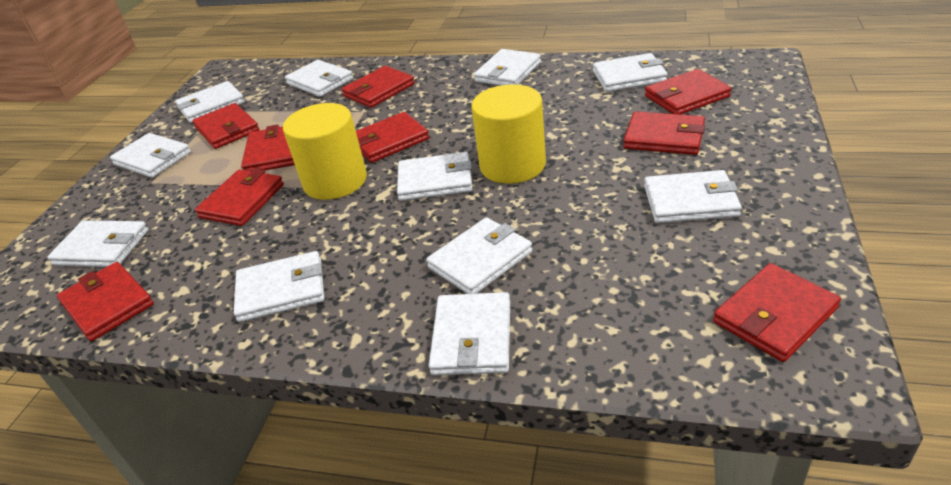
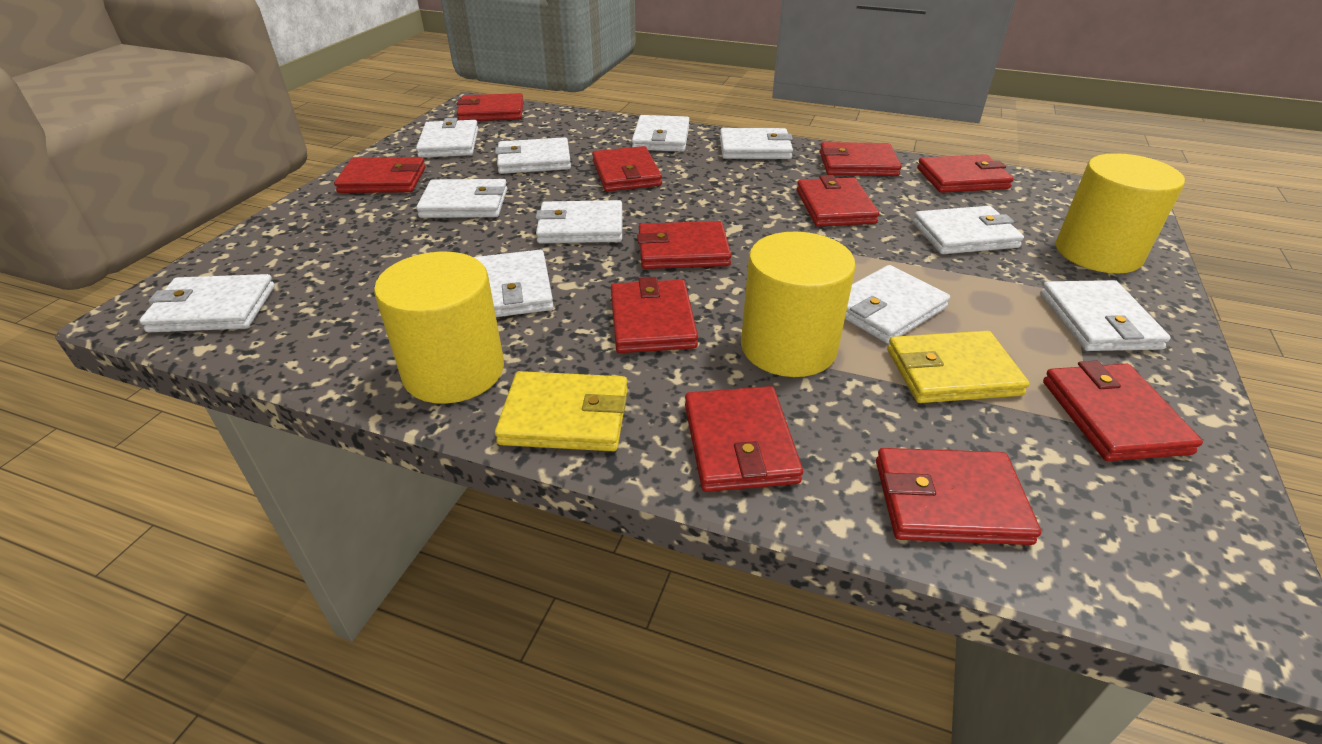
red wallet: [57,262,154,341] [192,103,260,149] [195,169,284,226] [241,125,295,171] [342,66,415,108] [356,112,429,163] [623,111,705,155] [645,69,732,115] [713,263,841,362] = 9 -> [334,157,426,193] [457,93,524,121] [592,146,662,191] [611,277,698,353] [637,221,731,269] [685,386,803,492] [797,175,879,226] [820,142,902,176] [876,448,1041,545] [917,154,1014,193] [1043,361,1203,461] = 11
yellow cylinder: [283,103,367,200] [471,84,546,184] = 2 -> [374,252,504,404] [741,232,856,377] [1056,153,1185,274] = 3
yellow wallet: none = 0 -> [495,371,628,451] [887,331,1029,403] = 2

